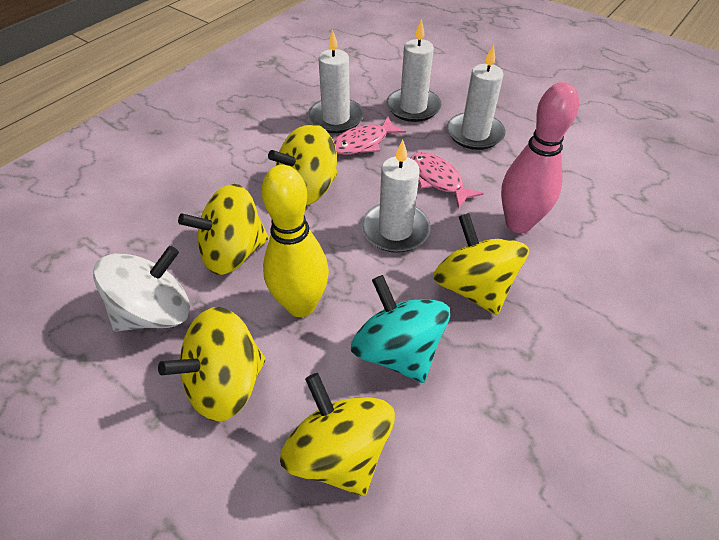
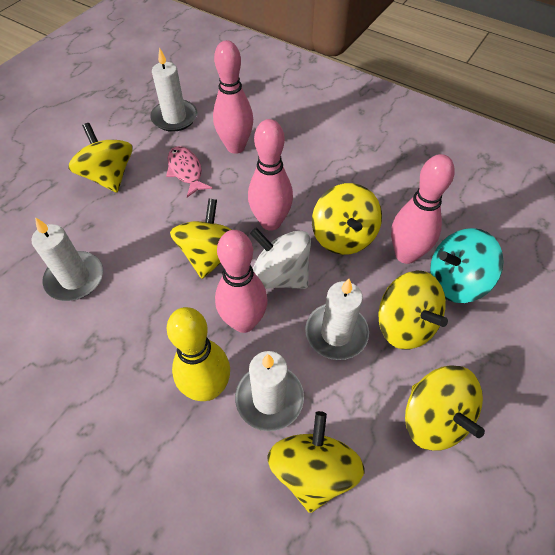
pink bowling pin: [501,82,579,233] = 1 -> [213,40,253,154] [215,230,268,333] [248,119,293,231] [391,154,455,264] = 4
pink fish: [333,117,406,155] [410,152,484,209] = 2 -> [166,146,213,197] = 1
yellow spinning top: [158,307,266,422] [178,184,269,275] [268,124,337,205] [280,373,395,496] [433,213,529,315] = 5 -> [68,123,133,193] [170,199,231,279] [268,411,365,513] [312,183,382,255] [379,270,448,350] [405,365,485,451] = 6

